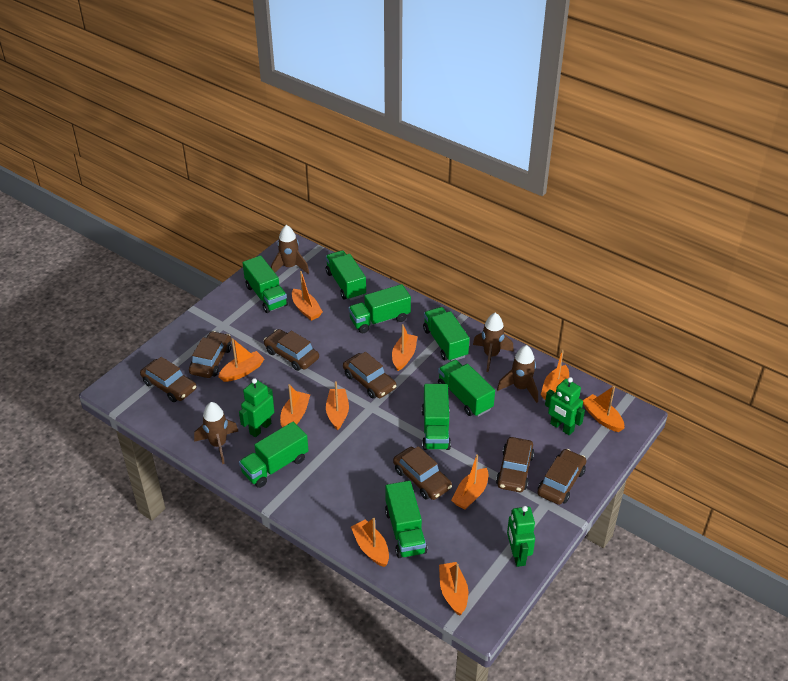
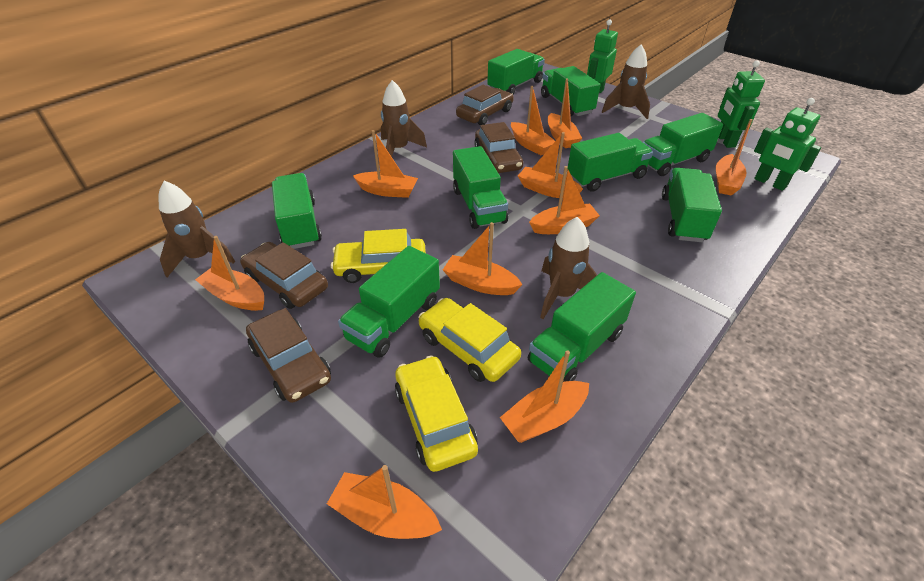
brown car: [140,357,197,402] [189,331,232,378] [264,329,319,371] [343,352,397,399] [393,446,452,500] [496,437,534,492] [538,449,586,505] = 7 -> [240,242,328,309] [246,308,331,403] [456,85,514,125] [474,122,523,173] = 4
green truck: [239,422,309,488] [243,255,288,313] [326,250,366,300] [348,284,411,333] [385,481,427,558] [422,384,451,450] [423,307,469,361] [438,360,495,417] = 8 -> [272,173,322,249] [338,246,440,358] [453,146,508,229] [487,49,545,94] [528,272,636,382] [541,66,600,116] [567,133,653,192] [643,113,723,176] [662,168,722,242] = 9
yellow car: none = 0 -> [331,229,426,283] [395,355,478,472] [419,298,521,382] = 3

